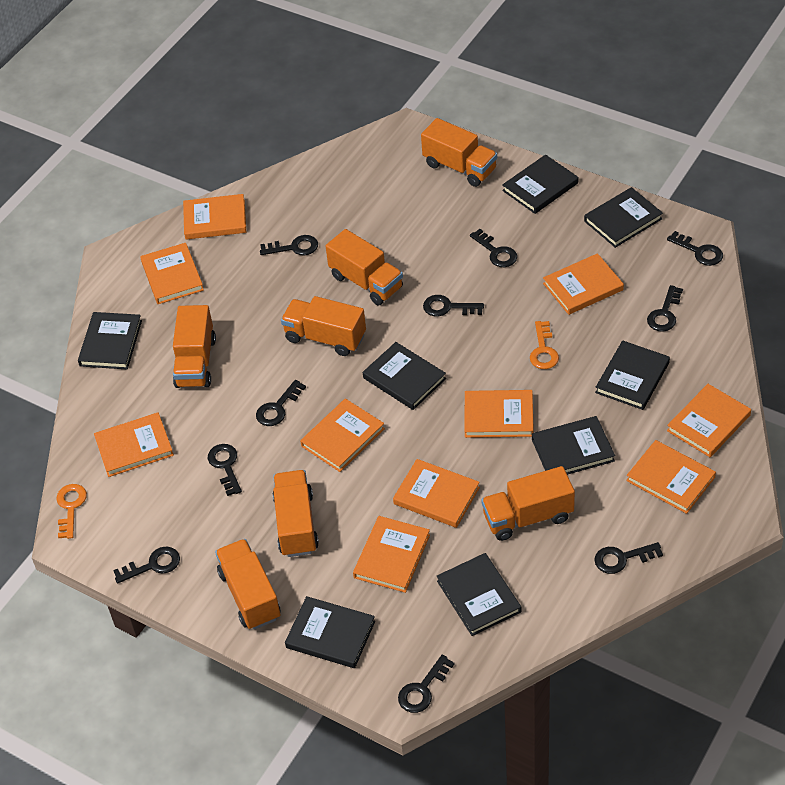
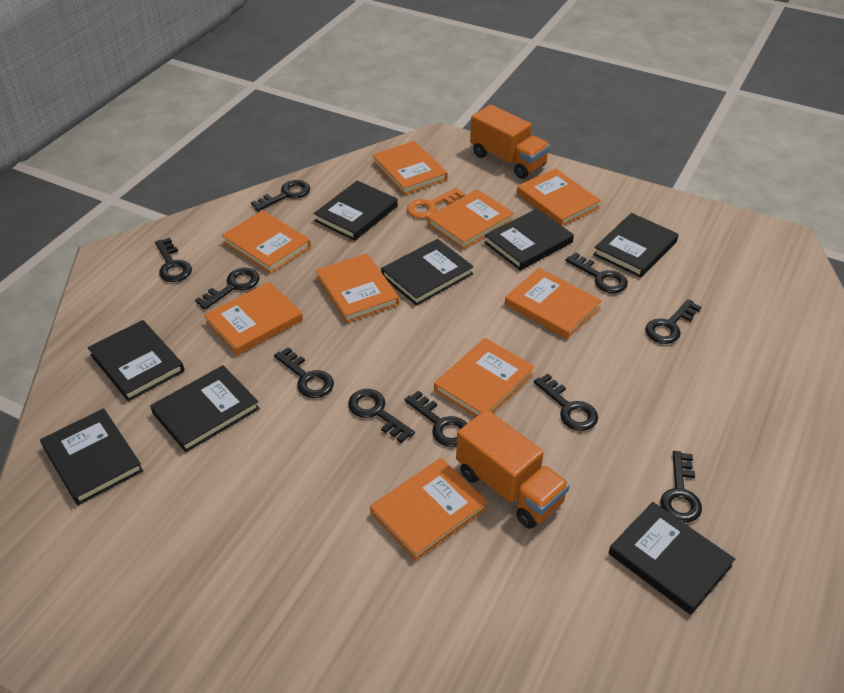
orange book: [94,413,174,477] [140,243,204,304] [183,194,246,240] [300,399,385,472] [353,516,430,593] [393,459,480,528] [464,390,534,438] [543,253,624,315] [626,440,716,514] [667,384,751,457] = 10 -> [204,282,303,355] [222,210,311,274] [316,253,399,323] [370,458,488,561] [372,141,448,195] [428,189,514,250] [434,338,535,417] [505,268,602,339] [517,168,601,226] = 9
orange key: [57,484,87,539] [530,321,559,369] = 2 -> [407,187,465,218] = 1
orange truck: [173,305,216,388] [215,539,281,630] [273,470,319,557] [281,296,366,356] [326,229,403,305] [421,118,497,187] [481,466,575,541] = 7 -> [456,409,570,529] [470,105,550,179] = 2

